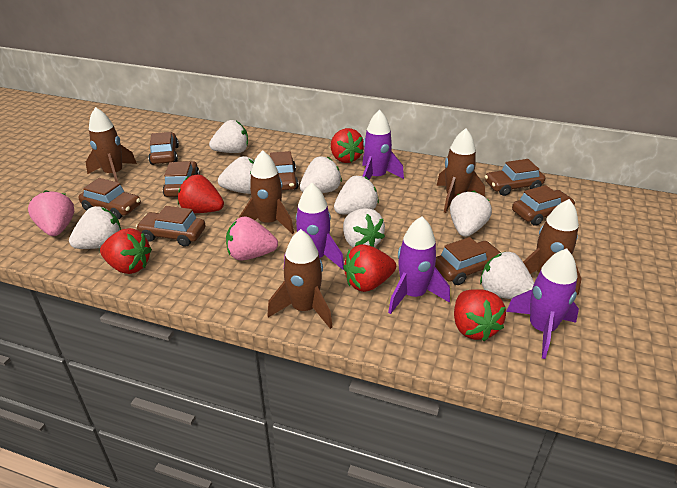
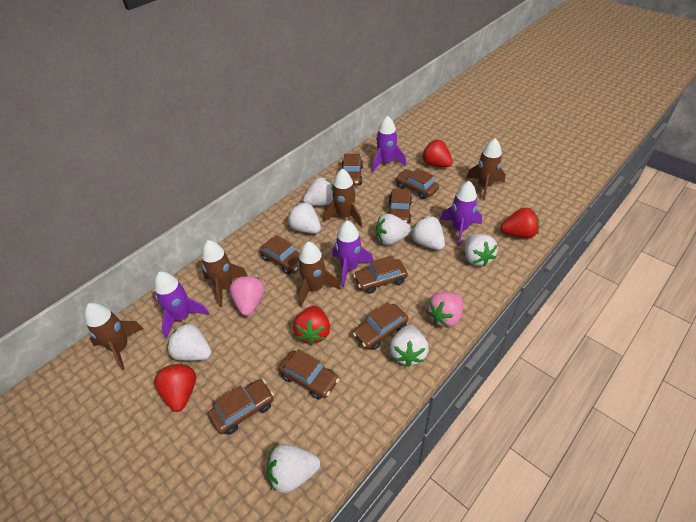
red strawberry: [100,228,152,274] [178,175,224,213] [331,128,364,163] [343,244,396,292] [454,289,506,341] = 5 -> [154,364,196,412] [293,306,330,345] [422,140,453,167] [501,207,539,238] = 4

